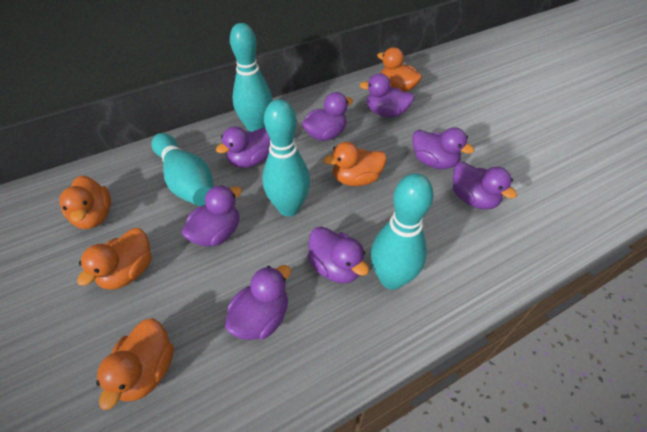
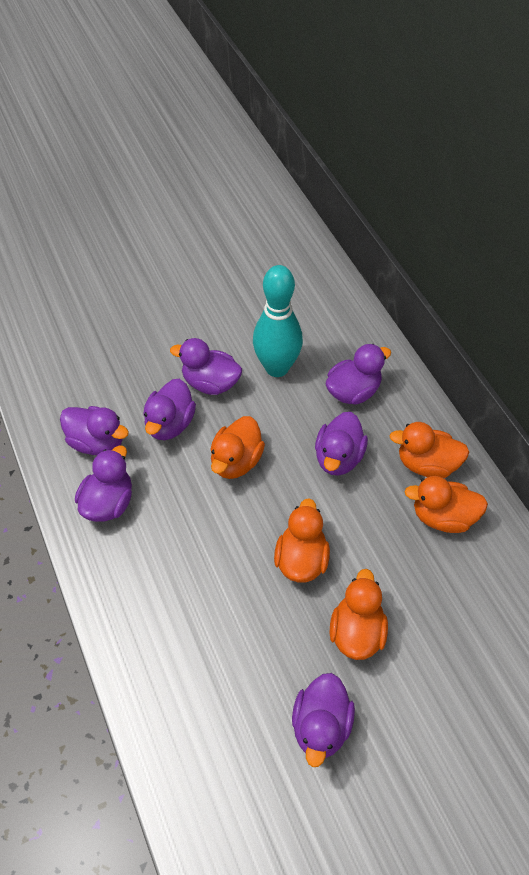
purple duck: [182,185,242,246] [216,126,270,168] [225,265,291,340] [302,92,353,141] [307,226,369,283] [359,73,415,117] [412,127,474,169] [453,162,517,209] = 8 -> [60,406,129,455] [75,446,132,522] [143,379,196,440] [170,338,242,395] [292,673,355,767] [315,412,368,476] [326,344,391,405] = 7
turquoise bowling pin: [152,133,214,206] [230,23,273,132] [262,99,310,217] [371,173,434,290] = 4 -> [253,265,303,377] = 1

